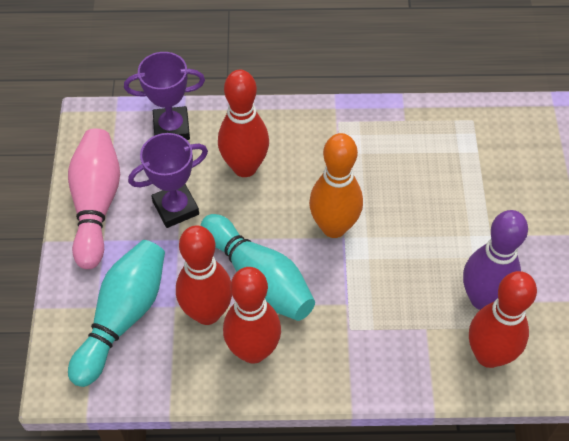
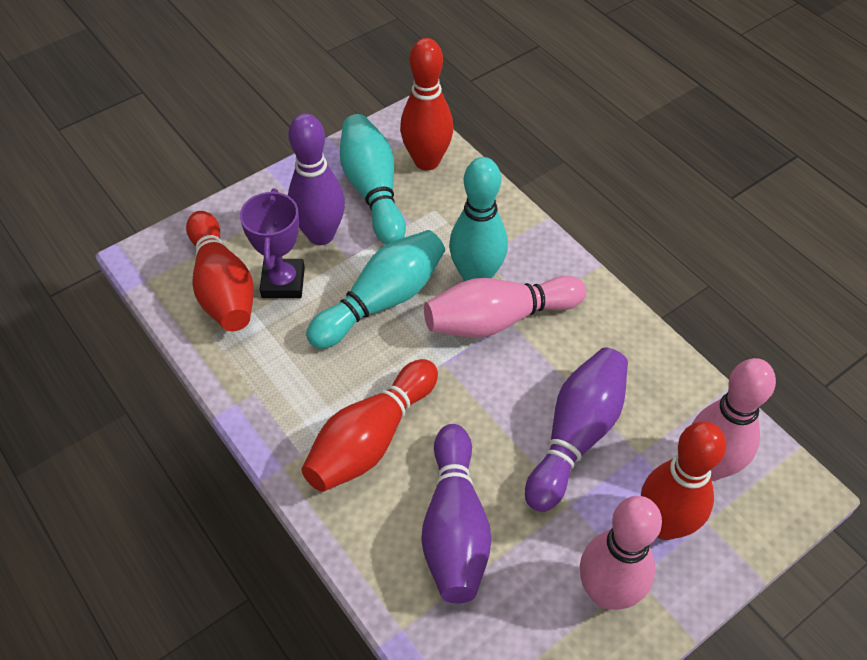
orange bowling pin: [309,133,363,238] = 1 -> none = 0
pink bowling pin: [68,128,120,269] = 1 -> [424,276,586,338] [580,496,662,610] [692,358,776,481] = 3
purple bowling pin: [463,210,528,310] = 1 -> [288,113,345,245] [422,424,492,603] [525,348,628,512] = 3
purple trophy: [124,52,205,140] [128,133,208,228] = 2 -> [240,189,305,298] = 1
turquoise bowling pin: [68,240,165,387] [201,214,315,321] = 2 -> [306,230,445,349] [340,114,406,245] [449,157,508,281] = 3

